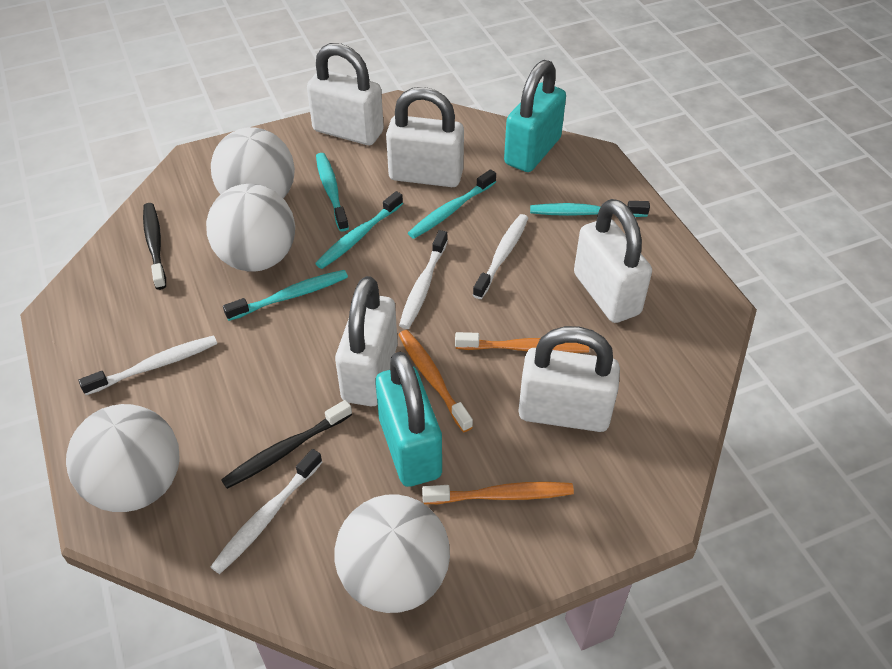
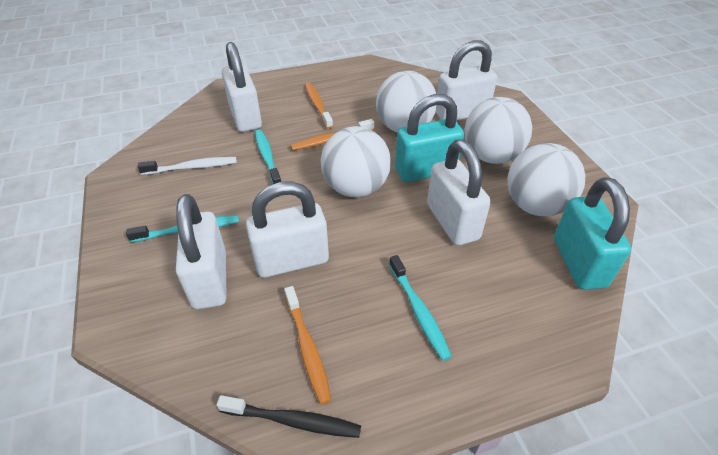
black toothbrush: [143,203,166,290] [221,400,352,489] = 2 -> [217,395,361,438] = 1
turquoise toothbrush: [223,270,348,321] [315,191,403,269] [316,153,349,232] [408,169,496,239] [530,201,650,217] = 5 -> [126,215,239,242] [255,129,281,184] [389,255,452,361] = 3
white toothbrush: [78,335,217,395] [211,449,322,574] [399,230,448,329] [473,214,528,299] = 4 -> [138,157,237,175] = 1

